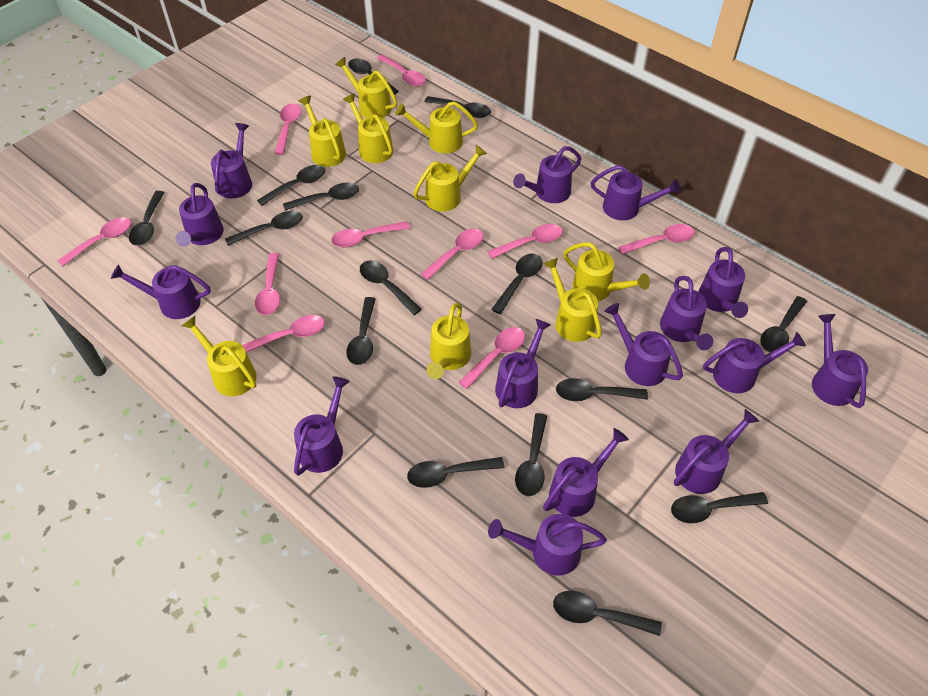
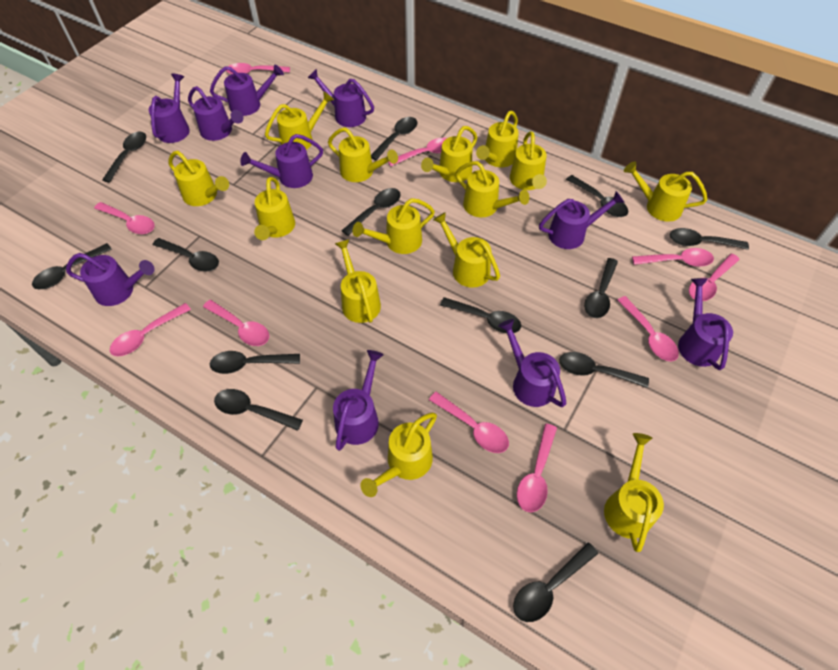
black spoon: [129,191,165,246] [225,211,303,246] [257,165,325,206] [283,183,359,211] [346,297,376,365] [348,58,399,95] [360,260,422,315] [407,457,505,488] [424,96,491,118] [491,253,543,314] [515,413,547,496] [553,591,662,636] [556,378,648,401] [671,492,768,523] [760,296,807,352] = 15 -> [32,243,112,289] [102,132,146,183] [153,238,219,272] [210,351,300,374] [214,389,303,431] [341,188,401,236] [371,117,417,160] [440,297,521,333] [513,543,598,622] [559,352,649,388] [566,175,628,217] [584,258,618,318] [670,228,749,250] = 13
purple watering can: [111,264,211,319] [175,183,224,247] [211,123,252,199] [294,376,350,476] [488,514,607,576] [495,319,551,408] [513,146,581,203] [543,428,629,517] [591,165,681,220] [604,303,683,386] [660,276,713,350] [674,409,759,494] [698,247,748,318] [703,332,806,393] [812,314,868,408] = 15 -> [66,253,155,306] [149,73,190,143] [188,86,243,141] [210,65,284,116] [240,134,323,188] [308,69,374,127] [333,350,384,451] [498,319,566,407] [539,191,625,249] [678,278,733,370] = 10
yellow watering can: [181,316,257,396] [299,96,346,167] [335,57,397,118] [343,93,393,163] [395,101,478,154] [413,145,487,212] [426,303,471,379] [543,258,602,342] [563,242,650,301] = 9 -> [168,151,229,206] [254,177,295,240] [265,92,334,150] [328,127,398,182] [335,240,381,323] [353,198,435,254] [361,413,437,497] [421,126,477,182] [433,212,500,288] [455,161,529,217] [476,111,519,167] [510,131,547,190] [604,433,664,552] [624,161,707,222] = 14

